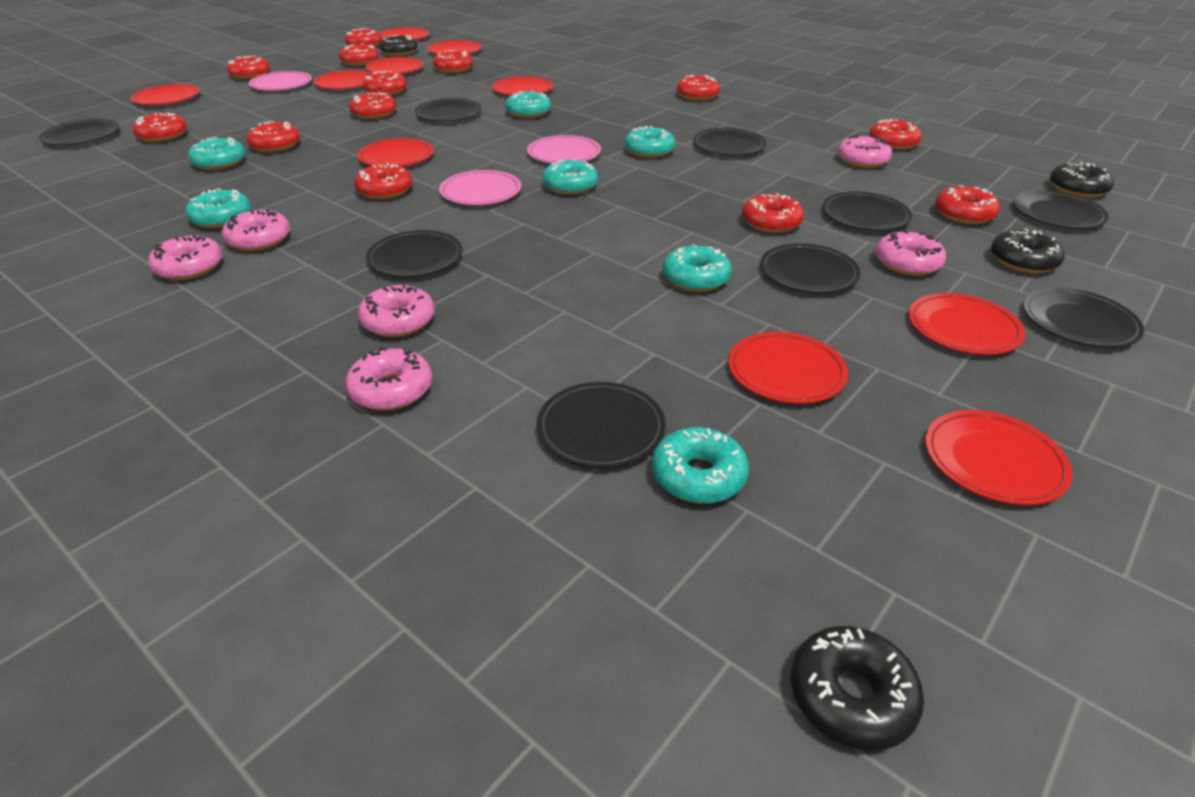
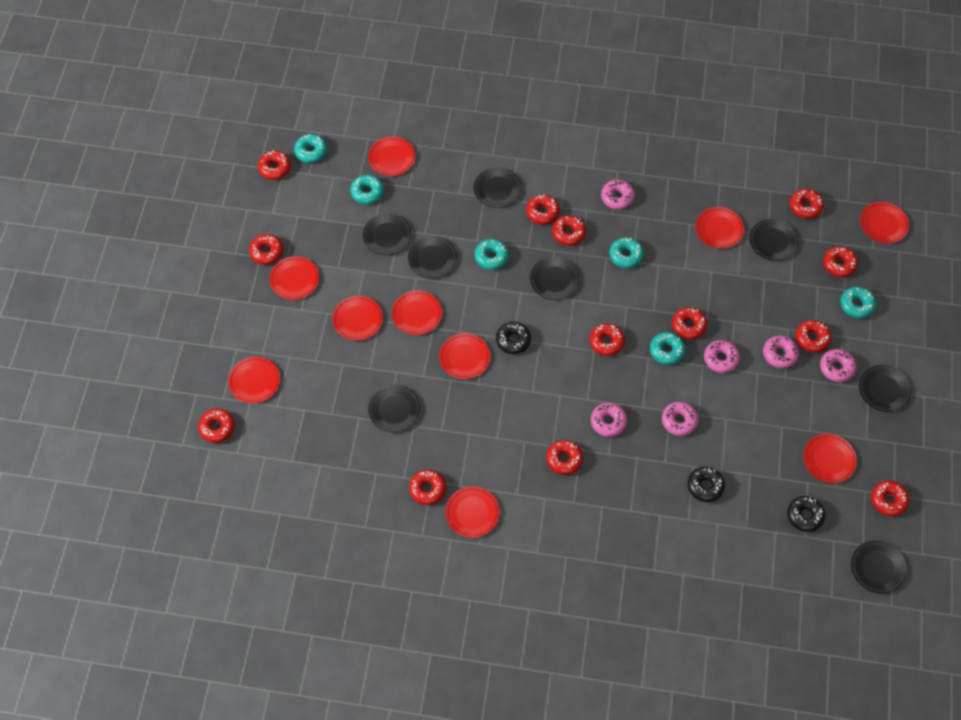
black donut: [379,35,418,56] [791,626,924,750] [991,228,1065,273] [1050,162,1114,198] = 4 -> [496,322,531,354] [687,467,725,502] [787,496,825,532] = 3
black plate: [39,119,119,145] [366,230,463,277] [415,98,482,121] [537,382,666,468] [693,128,766,155] [760,243,861,293] [822,192,912,231] [1013,190,1109,229] [1023,288,1144,348] = 9 -> [363,213,412,255] [368,385,421,432] [408,236,457,279] [474,167,522,208] [530,257,580,300] [749,219,799,261] [851,541,907,594] [859,365,911,412] = 8
pink plate: [249,71,312,90] [439,170,521,205] [527,135,601,163] = 3 -> none = 0
turquoise donut: [185,188,251,228] [188,137,245,170] [505,91,551,118] [542,159,598,195] [625,126,675,158] [652,427,749,504] [663,244,732,292] = 7 -> [294,134,327,163] [351,175,384,204] [475,239,509,270] [610,237,644,268] [650,332,685,365] [840,287,876,318] = 6

